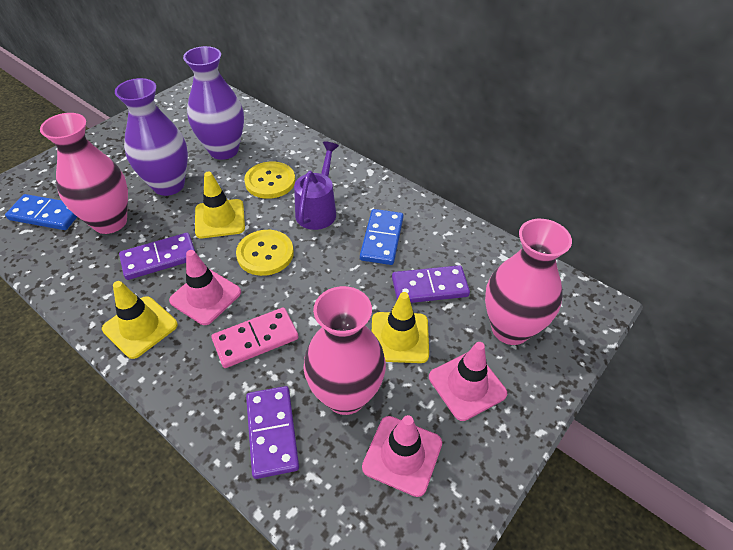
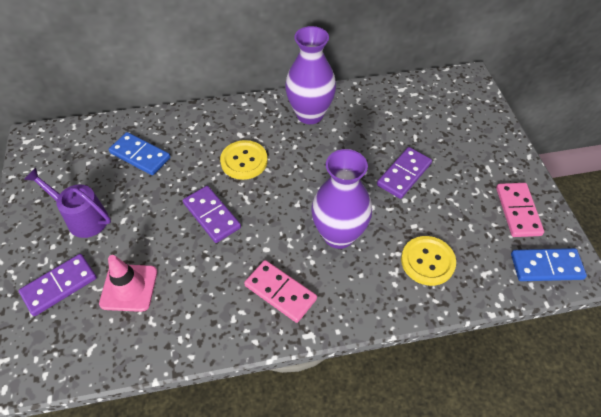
pink domino: [211,307,298,368] = 1 -> [244,260,317,323] [496,183,544,237] = 2
pink traffic cone: [169,250,241,325] [362,415,442,497] [429,342,507,421] = 3 -> [99,255,157,312] = 1
pink vase: [40,113,128,234] [304,286,386,415] [485,219,572,345] = 3 -> none = 0
yellow traffic cone: [102,281,178,359] [195,171,245,238] [372,292,429,363] = 3 -> none = 0

